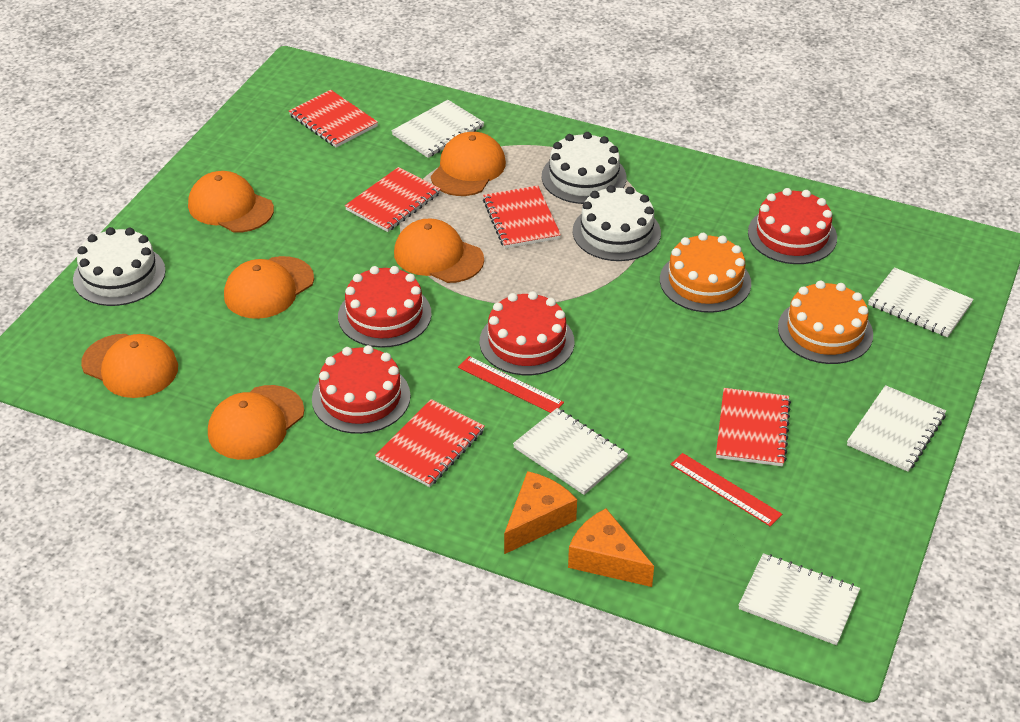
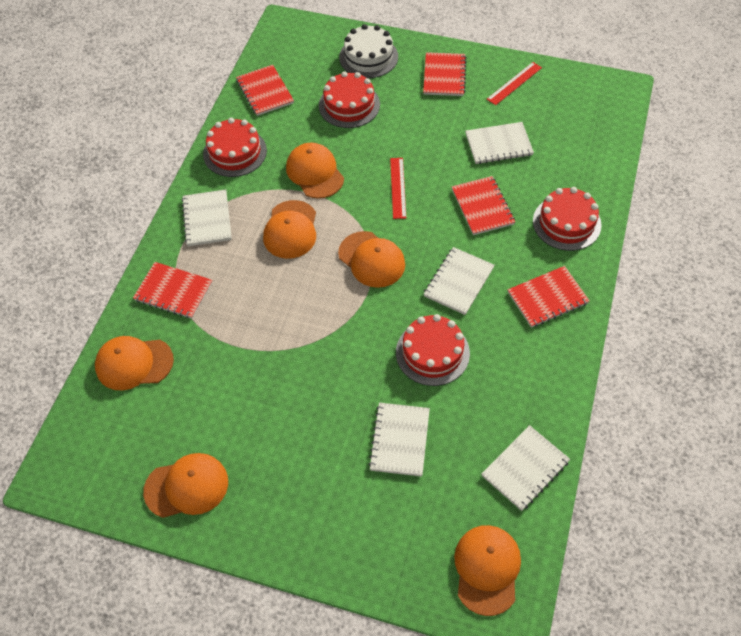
orange cake: [660,233,751,313] [778,281,873,364] = 2 -> none = 0
orange cheese: [504,471,577,554] [568,508,654,587] = 2 -> none = 0
white cake: [73,227,166,306] [542,132,627,204] [573,185,661,261] = 3 -> [339,24,398,78] = 1

